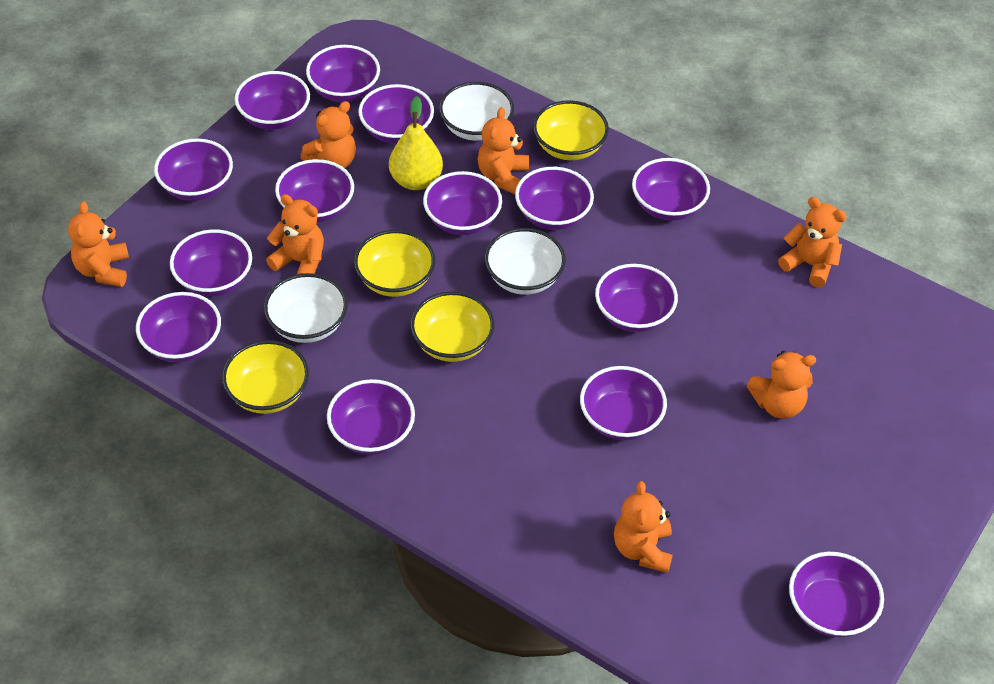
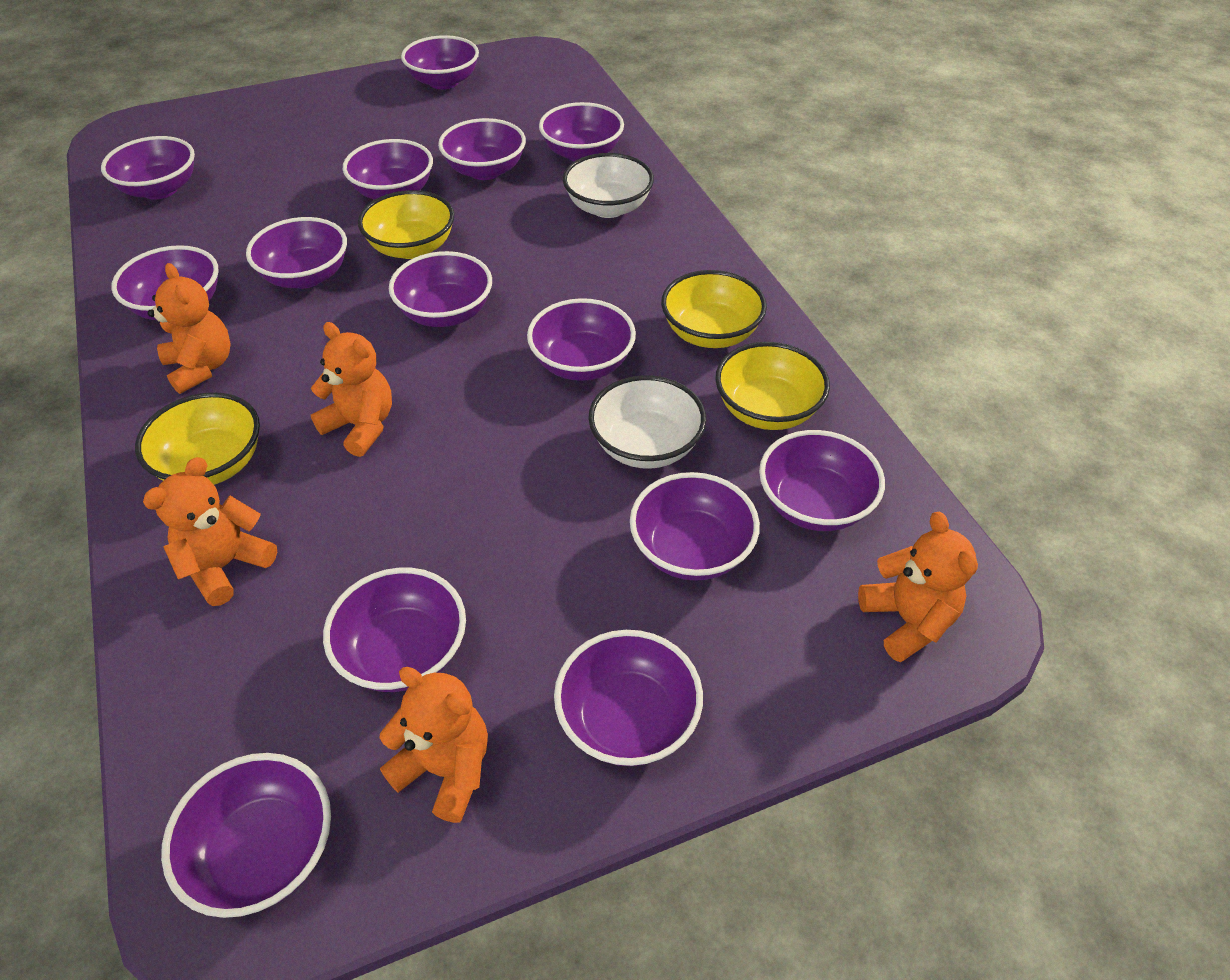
orange teddy bear: [68,201,129,287] [266,194,324,274] [300,101,356,168] [478,107,529,194] [614,481,673,573] [747,351,816,419] [778,197,847,287] = 7 -> [143,457,277,606] [148,263,231,394] [311,322,392,457] [379,667,488,823] [858,512,978,662] = 5
white bowl: [264,273,348,343] [439,82,514,141] [484,228,566,295] = 3 -> [563,153,654,218] [588,375,706,469] = 2
yellow pear: [389,96,443,190] = 1 -> none = 0

